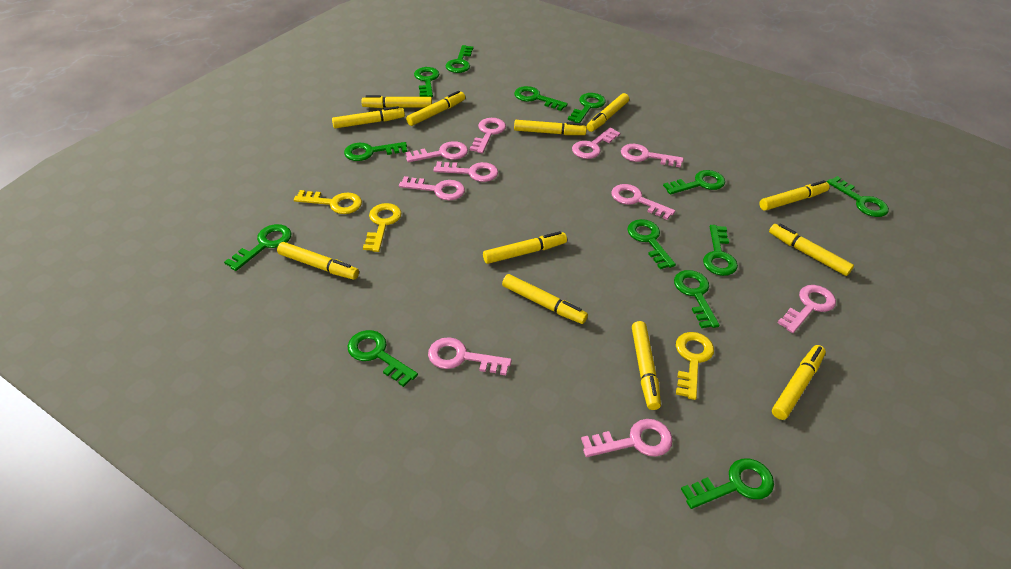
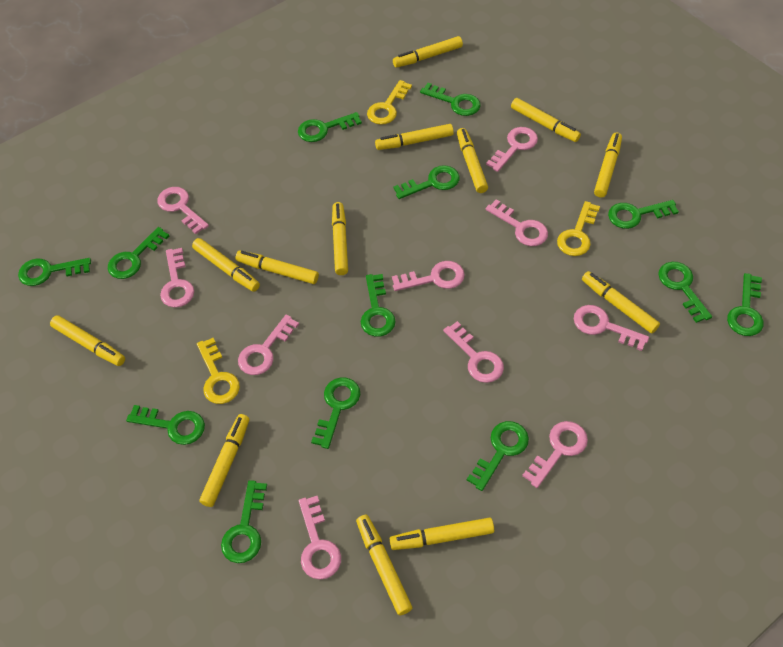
yellow marker: [277,242,359,280] [332,106,405,128] [361,95,432,108] [406,91,465,126] [483,231,567,264] [502,274,588,324] [514,120,587,135] [587,93,629,132] [632,321,661,410] [759,180,829,211] [769,224,854,276] [772,345,826,420] = 12 -> [50,315,125,366] [192,238,260,292] [199,414,249,507] [236,251,319,284] [332,202,348,275] [356,515,412,615] [375,124,454,150] [390,517,494,550] [393,36,463,68] [457,128,488,193] [511,98,581,142] [582,271,660,333] [594,133,622,198] = 13

